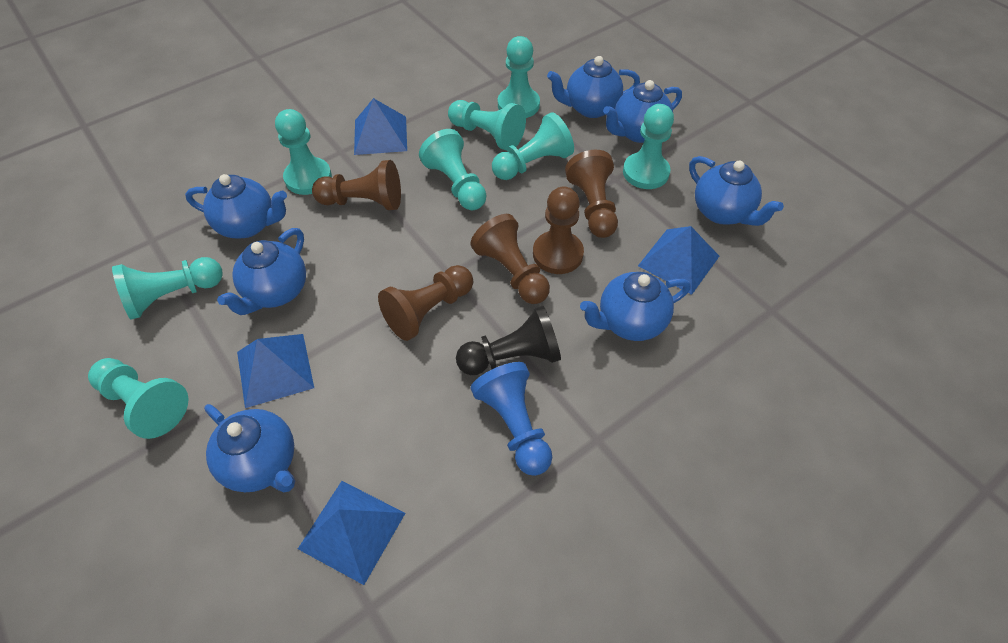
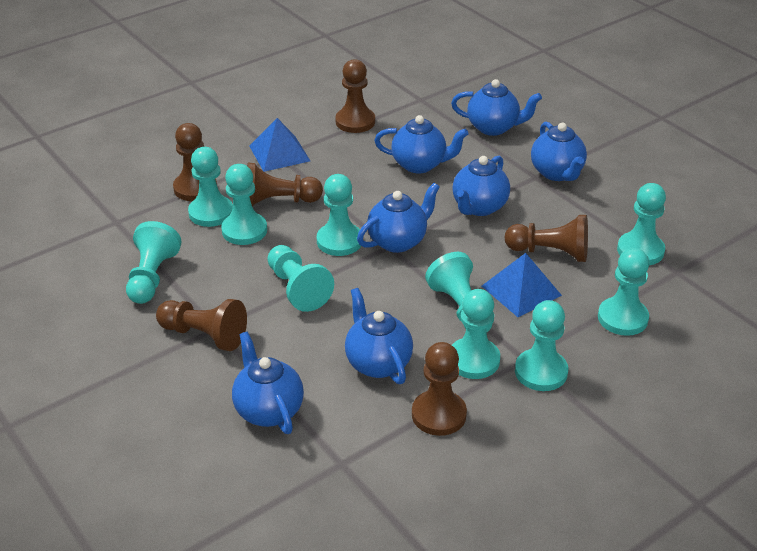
black pawn: [456,305,561,375] = 1 -> none = 0
blue pawn: [471,362,552,476] = 1 -> none = 0
blue pyramid: [237,334,314,408] [298,481,405,585] [354,98,407,155] [638,226,719,295] = 4 -> [249,118,310,172] [482,253,562,317] = 2
brown pawn: [312,160,401,210] [378,265,473,341] [470,214,550,304] [533,187,584,274] [565,150,618,238] = 5 -> [156,299,247,351] [173,123,217,201] [247,163,323,207] [335,59,375,133] [412,342,467,436] [505,215,588,262] = 6
turquoise pawn: [88,358,188,439] [112,257,223,320] [275,109,332,195] [419,129,486,210] [448,100,526,151] [492,112,574,180] [498,36,540,118] [623,104,674,189] = 8 -> [126,221,182,304] [188,147,233,227] [221,164,267,245] [268,245,334,312] [317,174,361,256] [425,252,492,332] [452,289,500,379] [515,300,568,391] [598,248,649,336] [617,183,666,265] = 10

